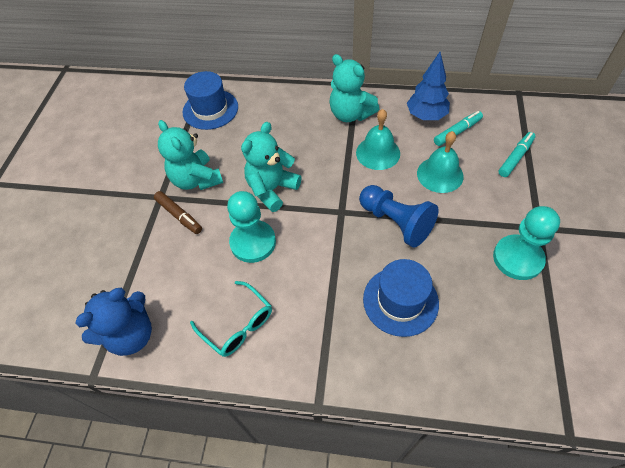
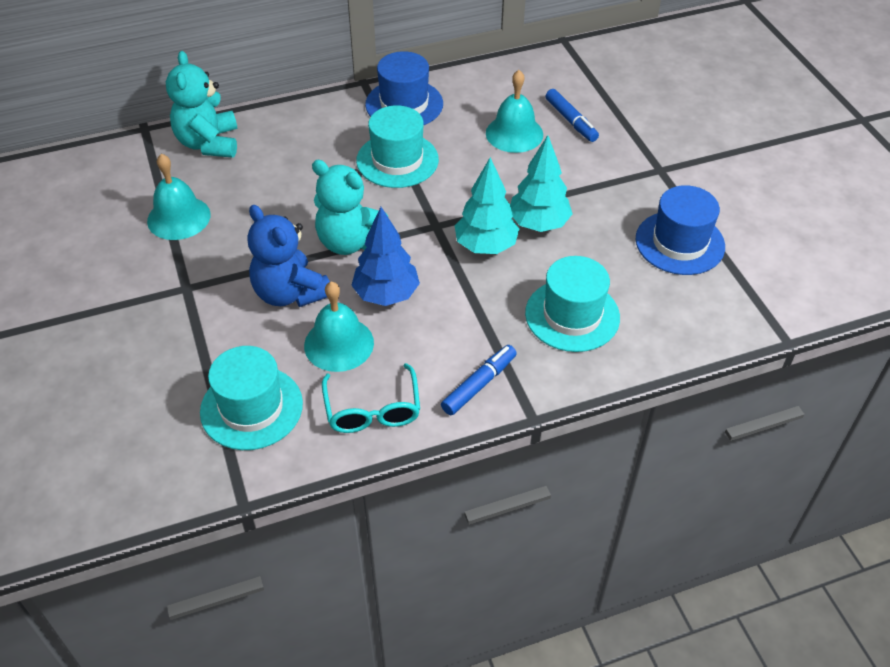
blue marker: none = 0 -> [441,345,517,415] [545,89,599,142] = 2
blue pawn: [359,185,439,247] = 1 -> none = 0
brown marker: [154,191,202,234] = 1 -> none = 0
turquoise bell: [356,109,400,170] [417,131,464,193] = 2 -> [147,154,211,240] [304,282,374,372] [486,70,543,153] = 3
turquoise hat: none = 0 -> [200,346,303,450] [356,105,439,188] [525,256,620,352] = 3
turquoise marker: [434,111,483,146] [499,132,535,177] = 2 -> none = 0
turquoise pawn: [227,191,276,263] [493,206,560,280] = 2 -> none = 0
turquoise teddy bear: [158,120,223,190] [241,122,301,212] [329,54,379,122] = 3 -> [166,51,237,158] [312,160,388,255] = 2
turquoise tree: none = 0 -> [455,157,519,254] [510,135,572,232] = 2

